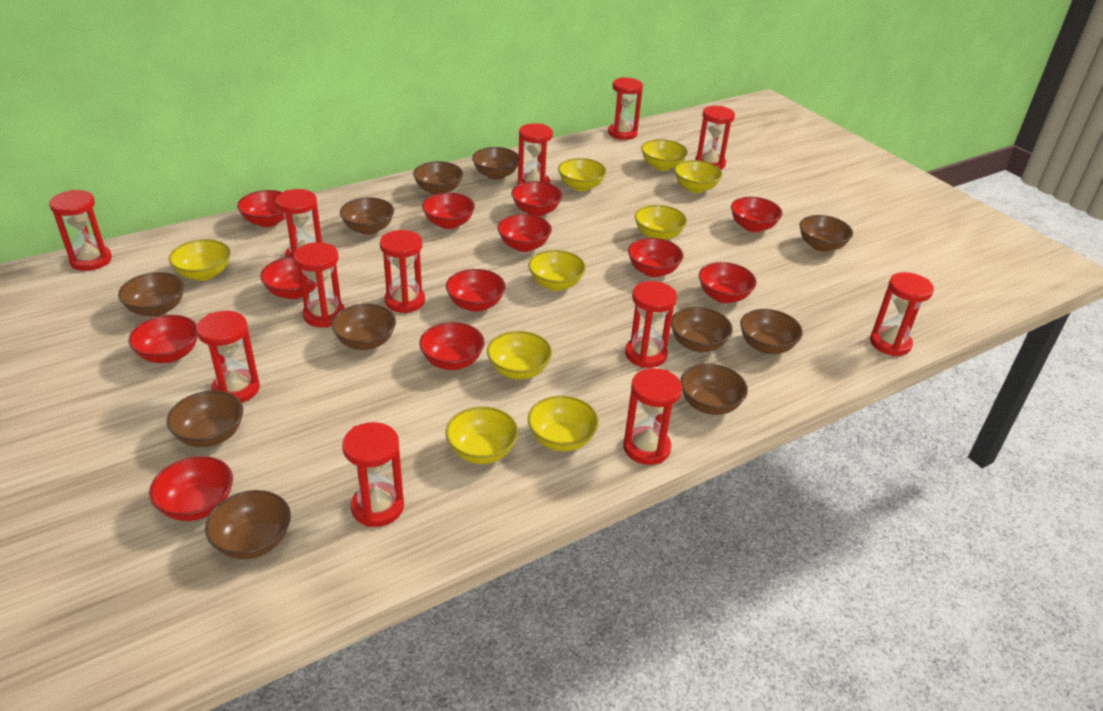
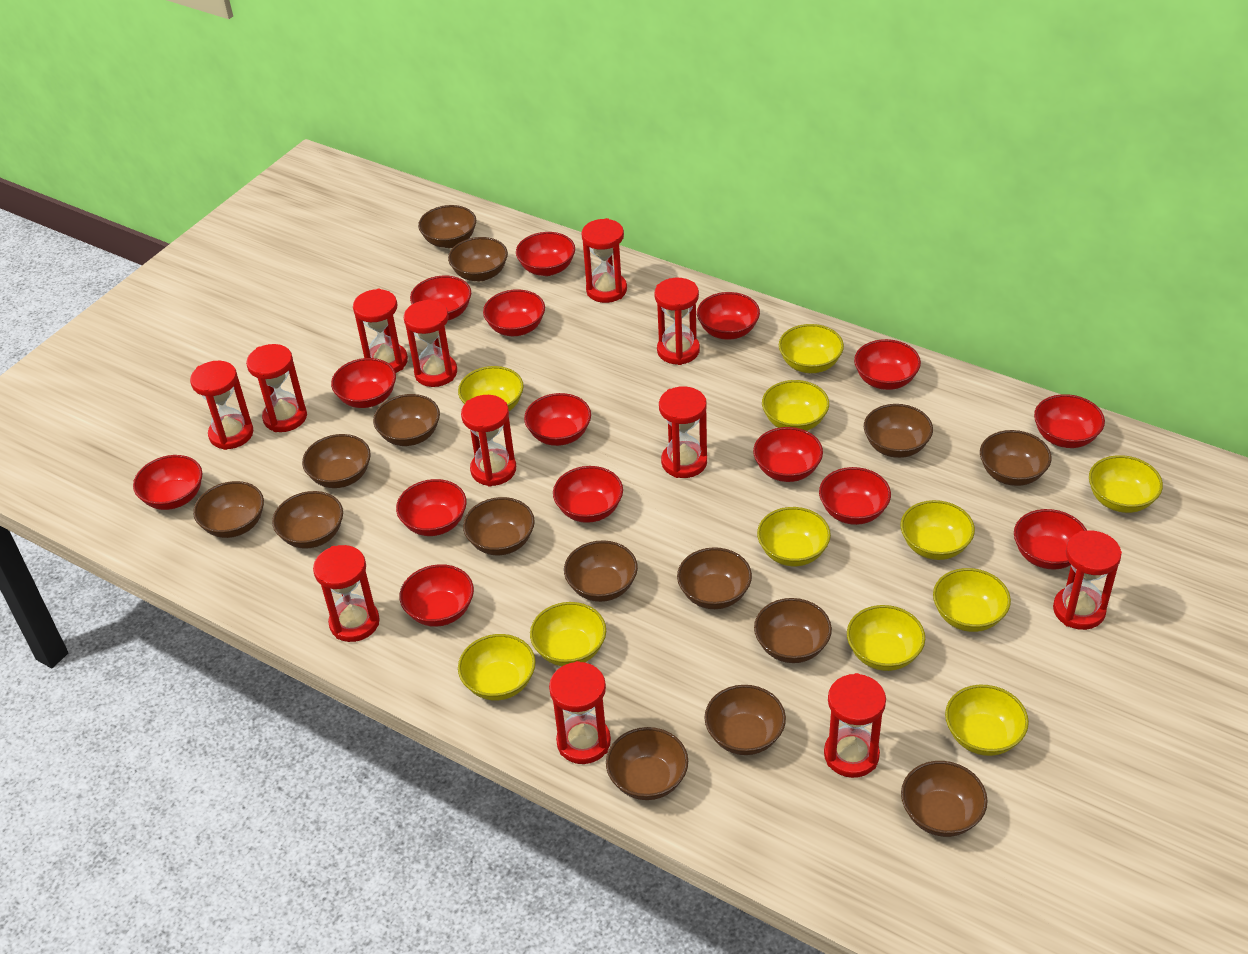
brown bowl: [118,272,184,317] [167,391,243,447] [205,490,291,559] [331,304,396,350] [340,197,394,235] [413,161,463,195] [472,147,519,180] [671,307,733,352] [680,364,748,415] [740,309,803,354] [800,215,853,252] = 11 -> [193,481,264,538] [272,491,343,549] [302,434,371,488] [373,394,440,446] [418,205,476,248] [448,237,508,281] [463,497,535,555] [564,540,638,602] [606,727,688,800] [677,547,752,609] [705,685,786,755] [754,598,832,663] [864,404,933,458] [901,761,988,837] [980,430,1052,486] = 15
red bowl: [129,315,197,363] [149,456,233,521] [237,190,285,227] [260,257,317,299] [419,322,485,370] [422,193,475,229] [446,269,506,312] [498,214,552,252] [512,181,562,216] [628,238,683,277] [699,262,757,303] [731,197,782,232] = 12 -> [133,455,202,510] [331,358,396,408] [396,479,467,536] [399,564,474,627] [410,276,471,320] [483,289,545,336] [516,232,575,276] [524,393,591,446] [553,466,623,523] [697,292,760,340] [753,427,823,482] [819,467,891,525] [854,339,921,390] [1014,509,1087,570] [1034,394,1105,448] = 15
yellow bowl: [169,239,230,281] [445,407,518,464] [487,331,552,379] [528,396,599,451] [529,250,586,291] [558,158,607,191] [635,205,687,240] [641,139,688,171] [674,160,722,193] = 9 -> [458,366,524,411] [458,634,536,700] [530,602,606,666] [757,507,831,566] [762,380,829,431] [779,324,844,373] [847,605,925,671] [901,500,975,560] [933,568,1011,632] [945,685,1029,756] [1089,455,1163,513] = 11

